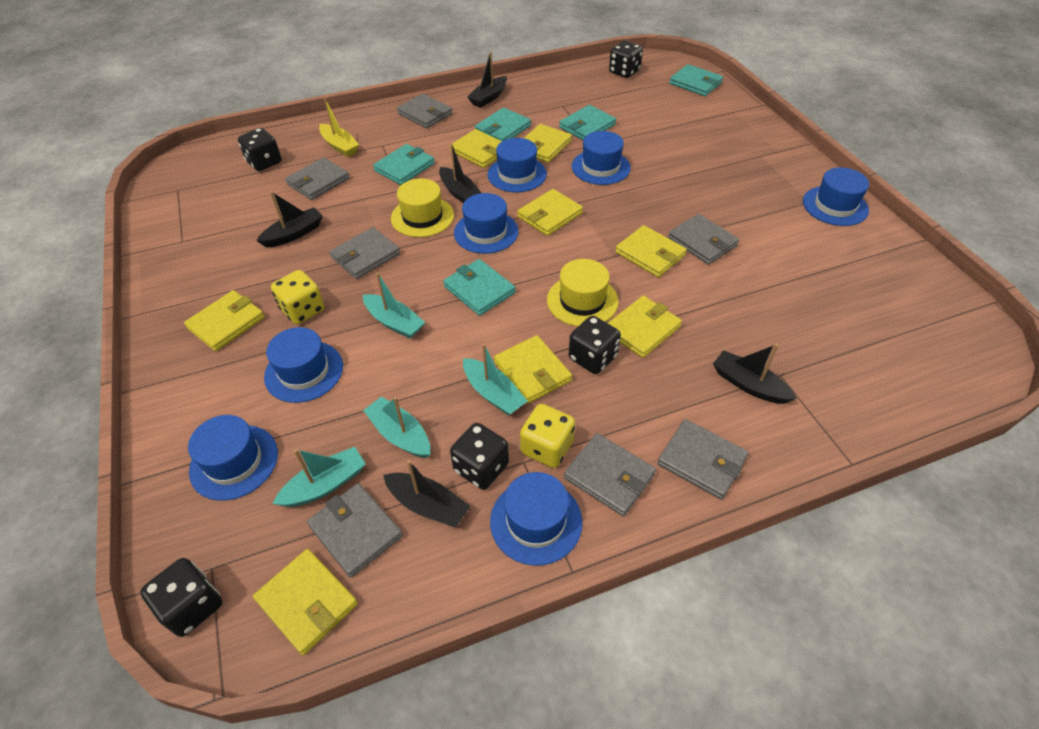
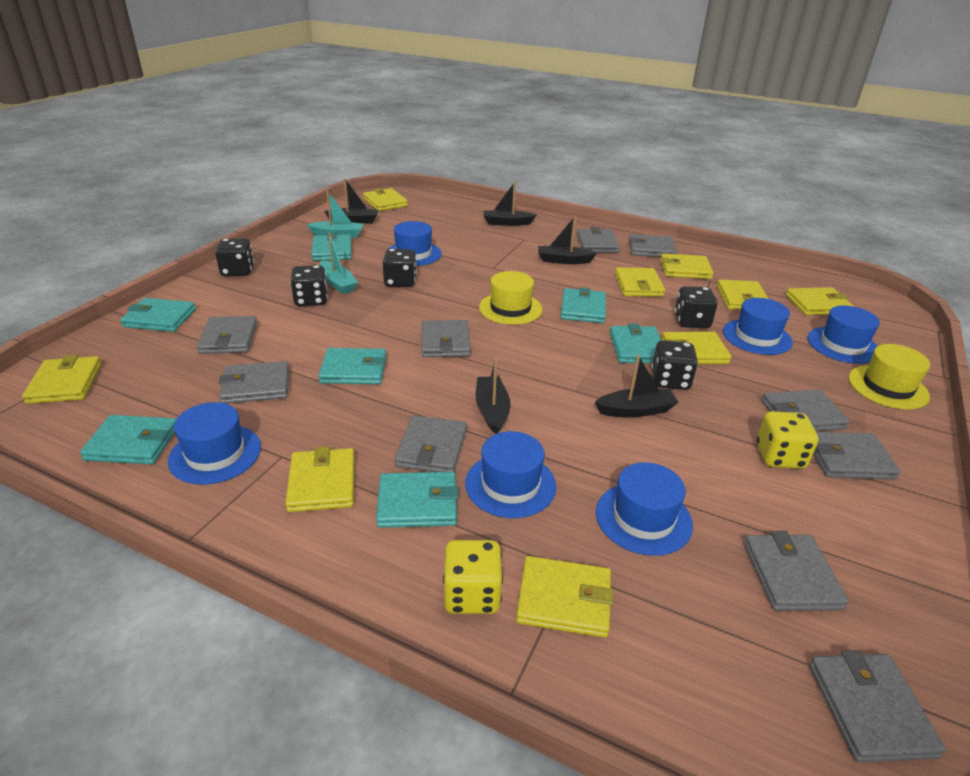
blue hat: [188,415,278,501] [264,327,343,403] [454,193,519,254] [488,138,547,192] [490,472,583,566] [572,131,631,185] [803,167,869,226] = 7 -> [168,402,261,485] [387,221,442,266] [465,431,556,518] [596,462,693,556] [723,298,793,355] [807,306,880,364] = 6
grey wallet: [285,157,350,200] [307,483,403,578] [329,227,400,279] [397,94,453,128] [564,433,656,516] [657,419,748,500] [668,214,739,265] = 7 -> [197,316,258,354] [219,361,289,404] [394,415,467,472] [422,320,471,357] [577,227,620,253] [629,234,677,257] [744,531,849,611] [762,390,850,431] [809,650,946,762] [813,432,901,480] = 10
turquoise boat: [272,447,366,507] [363,273,425,338] [363,396,430,458] [463,343,527,416] = 4 -> [307,191,364,238] [319,233,358,294] = 2
turquoise wallet: [373,144,435,185] [443,259,516,316] [475,108,531,141] [559,105,616,140] [669,64,723,96] = 5 -> [80,415,176,464] [120,298,196,332] [311,233,352,261] [318,348,386,384] [376,472,459,528] [561,287,606,323] [610,324,662,363] = 7
yellow boat: [319,99,359,157] = 1 -> none = 0
yellow wallet: [184,290,265,351] [253,549,358,655] [450,129,502,168] [494,335,572,403] [517,189,583,236] [524,124,572,163] [608,296,682,358] [615,225,687,277] = 8 -> [22,355,101,404] [285,446,355,512] [363,188,408,211] [516,556,614,638] [615,267,665,297] [660,254,714,279] [661,332,731,364] [717,279,768,310] [786,287,854,315] = 9

